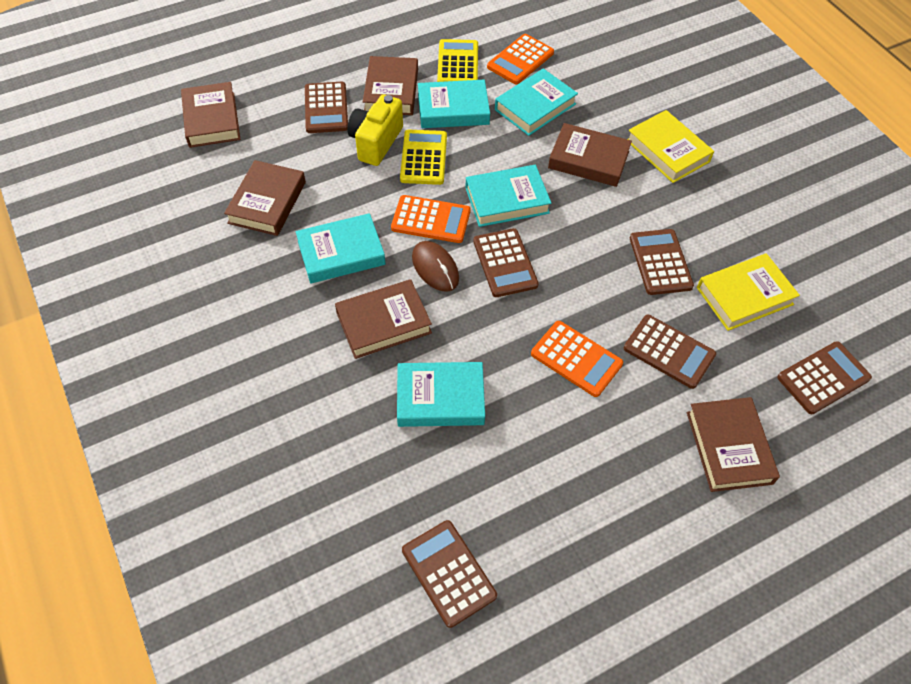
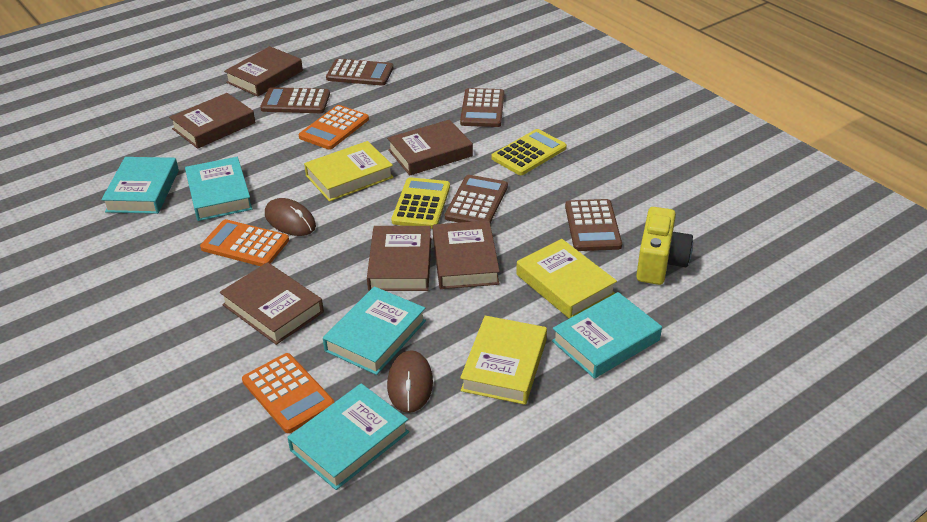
brown calculator: [305,82,348,133] [402,520,497,628] [473,228,539,297] [624,315,716,389] [630,229,694,295] [777,341,872,414] = 6 -> [260,87,330,113] [326,59,393,86] [445,175,508,223] [460,88,504,127] [565,199,622,251] = 5
brown mouse: [412,241,459,292] = 1 -> [265,198,316,236] [387,350,433,413] = 2
yellow book: [628,110,714,183] [697,253,800,331] = 2 -> [304,141,394,202] [460,316,547,405] [516,239,617,318] = 3

